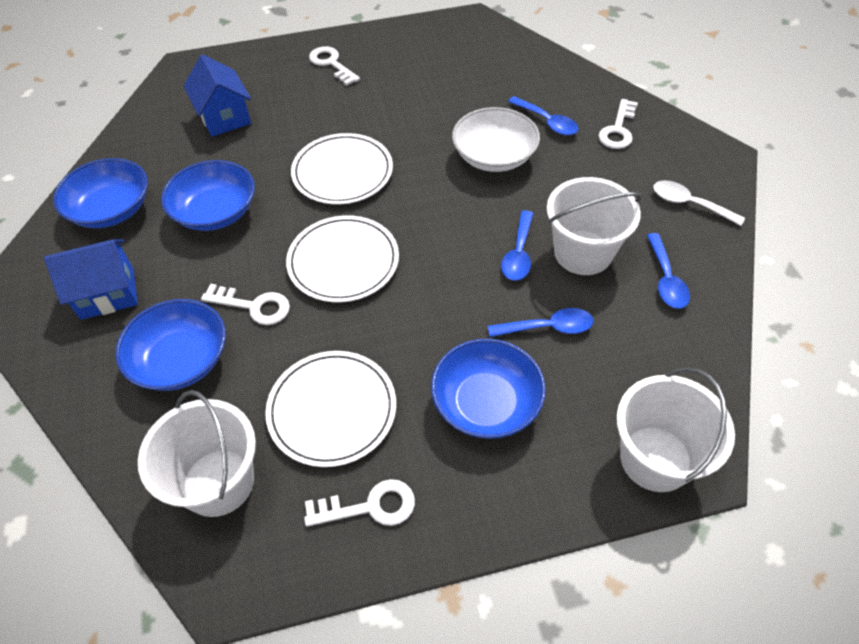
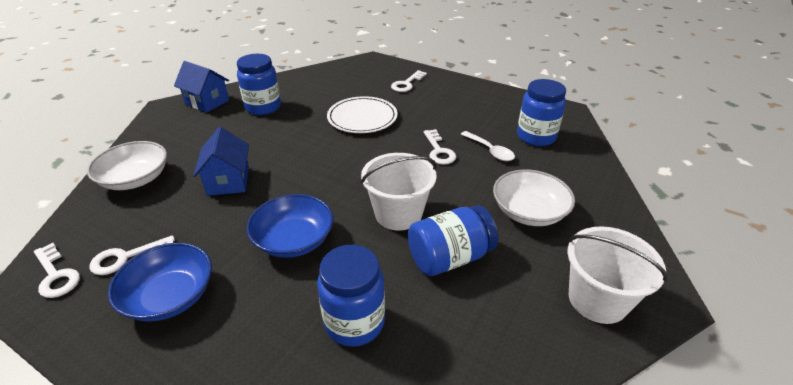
blue bowl: [53,158,148,228] [115,299,226,391] [161,160,255,231] [431,339,546,439] = 4 -> [108,243,212,322] [247,194,333,258] = 2
blue jar: none = 0 -> [237,54,281,115] [317,245,385,347] [408,205,498,276] [517,79,566,146] = 4
blue spoon: [488,308,594,337] [501,210,533,281] [508,96,578,136] [647,233,690,309] = 4 -> none = 0
white bowl: [452,107,540,172] = 1 -> [87,141,167,190] [493,170,575,226] = 2
white bucket: [138,390,256,517] [547,177,642,275] [616,367,735,492] = 3 -> [361,153,437,230] [567,226,668,324] = 2
white plate: [265,351,396,467] [286,215,399,302] [291,133,393,204] = 3 -> [327,96,397,133] = 1

